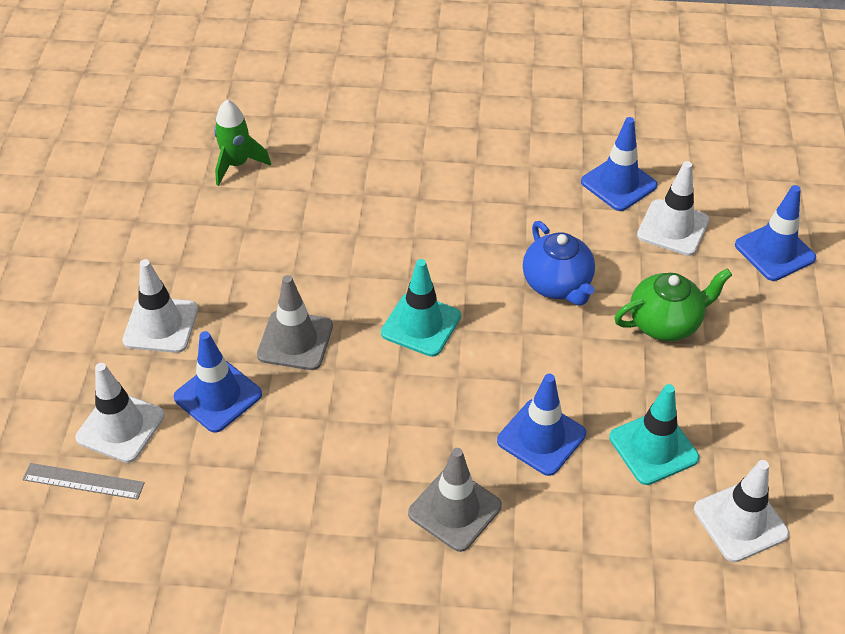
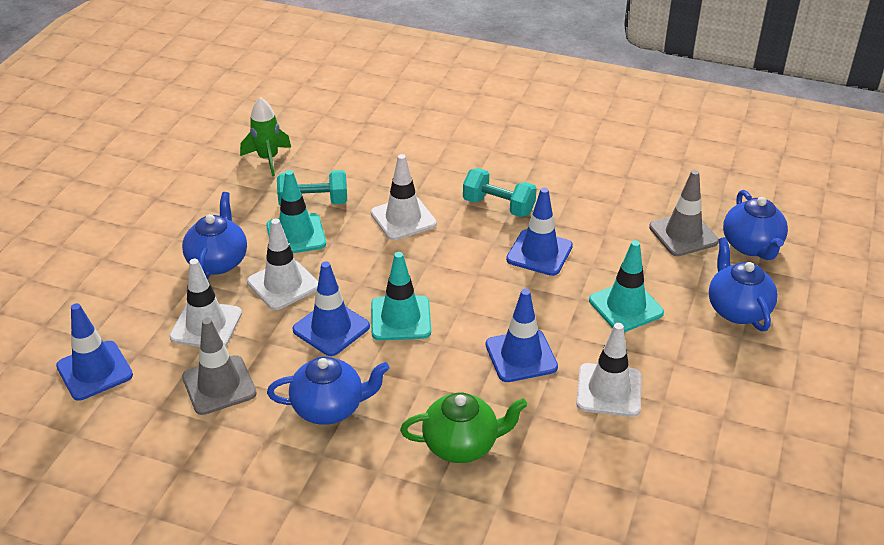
blue teapot: [523,221,595,306] = 1 -> [182,192,247,279] [267,356,390,425] [709,237,778,331] [723,190,788,260] = 4
grey ruler: [22,463,145,500] = 1 -> none = 0
turquoise dumbbell: none = 0 -> [277,170,347,206] [463,168,537,217] = 2
turquoise traffic cone: [381,259,461,357] [609,384,699,485] = 2 -> [267,170,326,253] [371,252,431,340] [589,240,664,332] = 3

